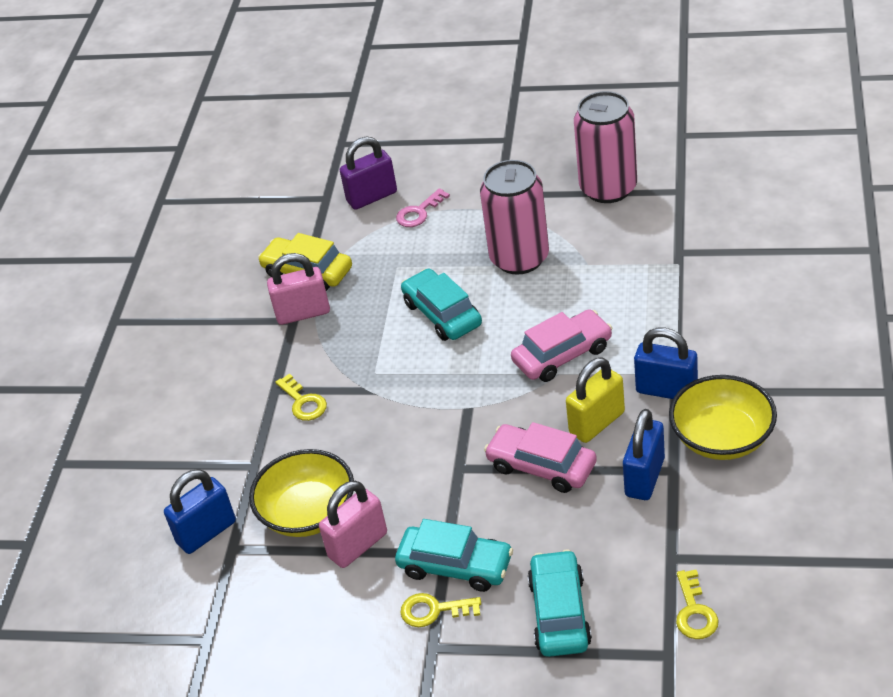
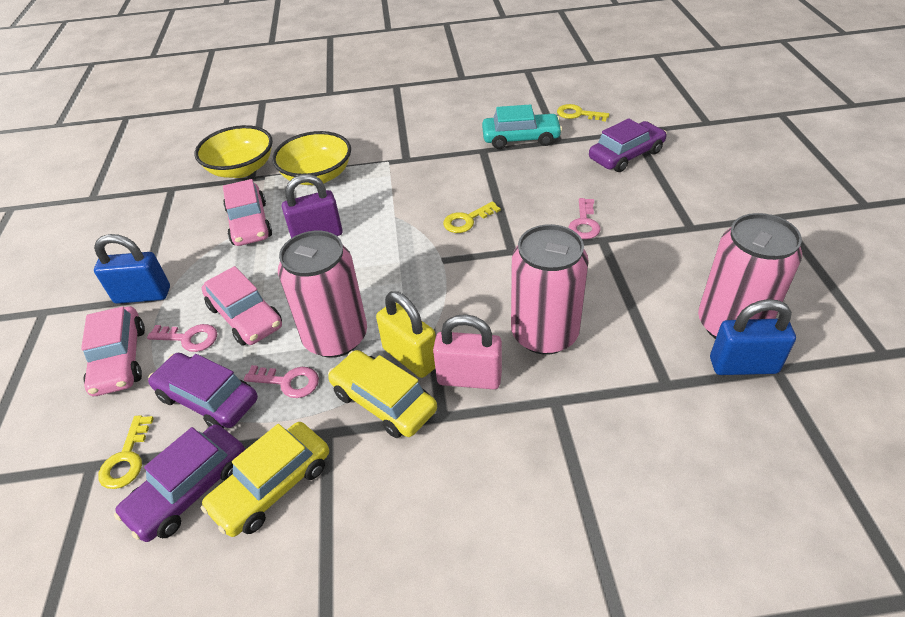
blue padlock: [164,469,236,554] [623,409,665,500] [634,328,698,399] = 3 -> [94,234,170,304] [710,299,796,375] = 2
pink can: [480,160,549,275] [574,91,637,203] = 2 -> [278,231,367,358] [511,224,589,355] [698,213,802,339] = 3
pink car: [484,422,597,493] [511,309,612,382] = 2 -> [81,306,145,396] [202,266,282,346] [223,179,272,246] = 3
pink key: [396,188,450,227] = 1 -> [147,324,217,352] [244,365,319,398] [568,198,601,239] = 3
pink padlock: [267,253,330,325] [319,481,387,568] = 2 -> [433,314,502,389] = 1
purple car: none = 0 -> [114,424,245,542] [148,353,258,428] [589,118,667,172] = 3
turquoise car: [395,519,513,592] [401,269,482,341] [528,549,592,657] = 3 -> [482,104,562,149] = 1
yellow car: [258,233,352,291] = 1 -> [201,422,329,537] [328,350,437,438] = 2

